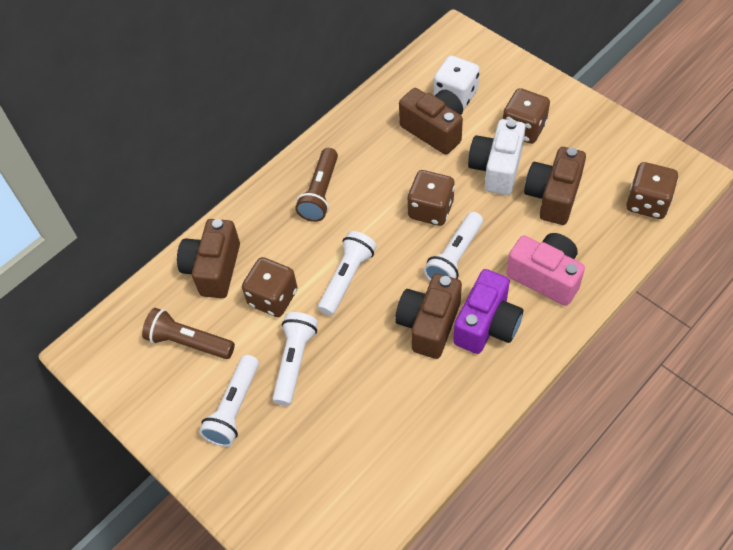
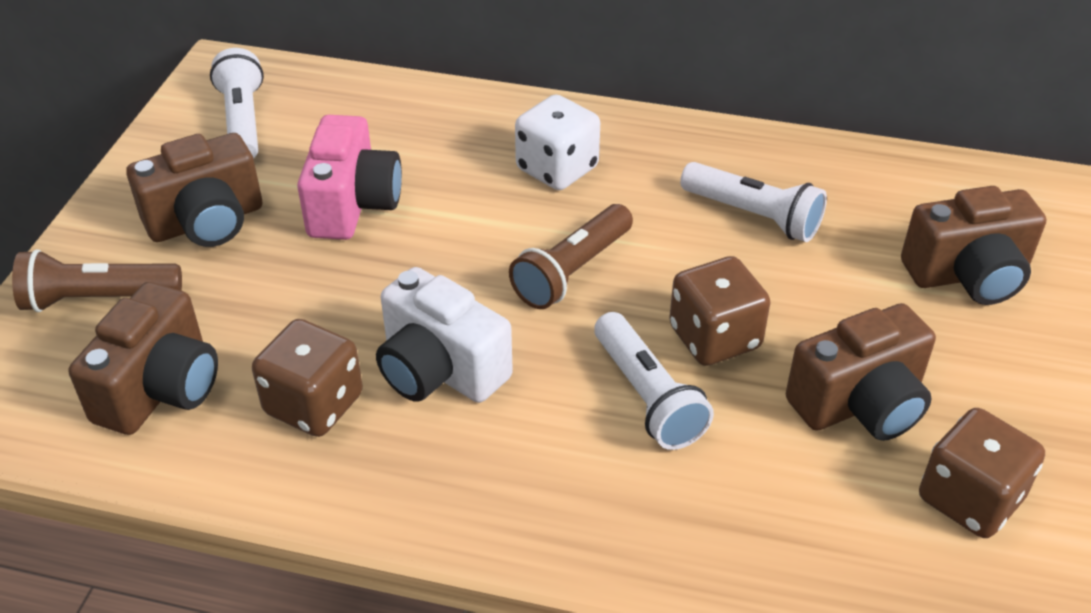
brown dice: [242,257,298,317] [407,170,455,226] [503,88,550,144] [626,162,678,219] = 4 -> [252,319,363,437] [669,256,771,366] [919,408,1045,538] = 3
purple camera: [453,269,523,354] = 1 -> none = 0
white flashlight: [199,355,259,447] [272,312,318,406] [318,231,377,316] [424,212,483,281] = 4 -> [210,48,264,159] [594,312,714,450] [680,162,827,242] = 3

